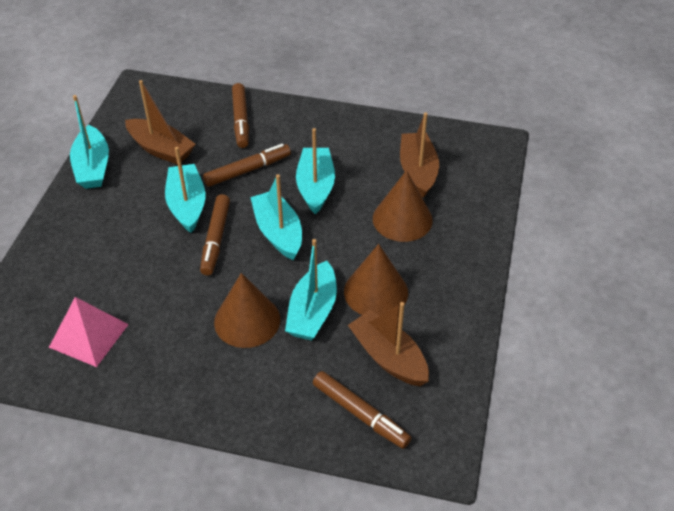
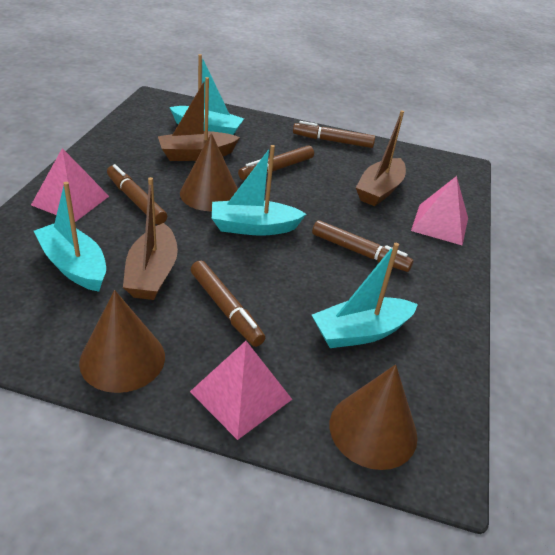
brown marker: [200,194,230,276] [203,144,291,187] [232,83,249,148] [313,371,411,449] = 4 -> [107,164,167,225] [191,260,265,347] [238,145,314,180] [293,121,375,148] [312,220,413,272] = 5
pink pyramid: [49,297,129,367] = 1 -> [31,148,109,222] [190,341,292,440] [411,176,468,245] = 3
turquoise boat: [70,95,109,189] [165,147,206,233] [250,174,302,260] [285,239,337,341] [296,128,335,214] = 5 -> [34,182,106,292] [169,54,244,135] [212,145,306,236] [312,243,418,348] = 4

